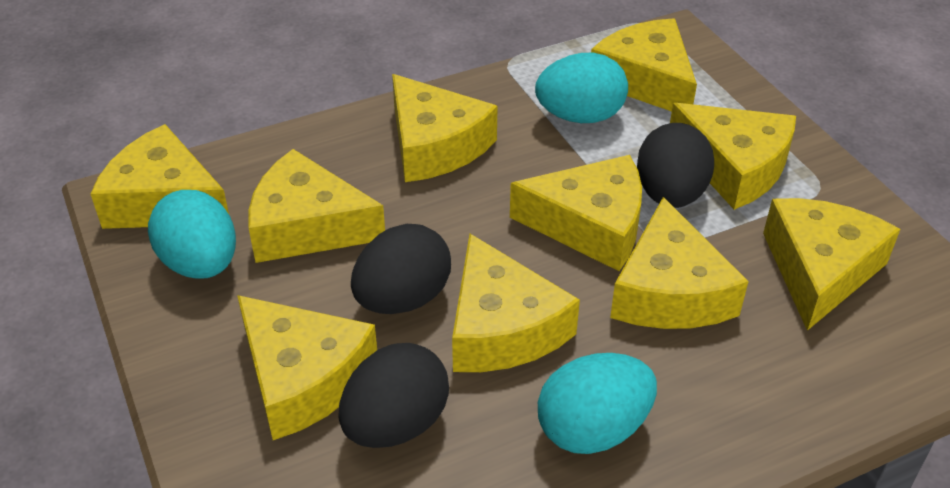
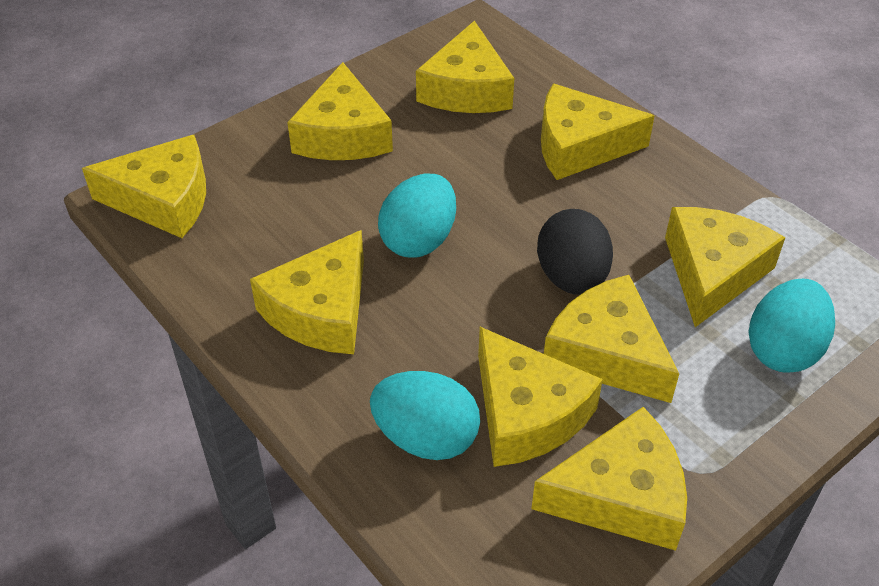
black egg: [339,343,449,448] [351,224,451,314] [637,123,714,208] = 3 -> [537,209,613,295] = 1
yellow cheese: [91,124,229,229] [237,295,377,440] [248,149,385,263] [392,74,498,182] [452,234,580,372] [510,155,642,271] [591,18,697,112] [610,197,749,329] [670,103,796,210] [763,198,900,331] = 10 -> [82,135,206,238] [250,230,364,354] [287,62,393,160] [416,21,514,113] [478,327,603,467] [531,407,687,551] [541,84,655,180] [544,275,679,403] [665,207,786,327] = 9

